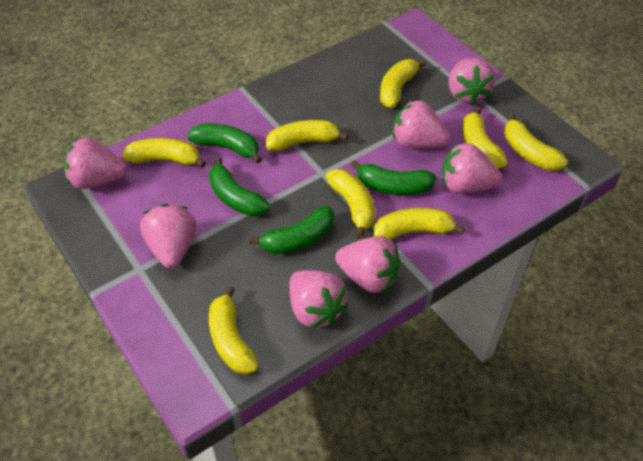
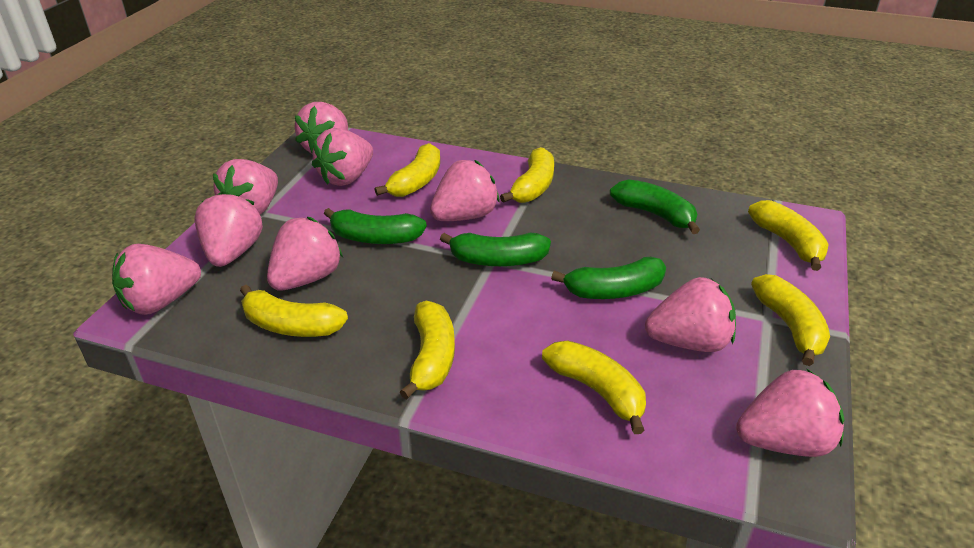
pink strawberry: [64,138,127,189] [140,204,196,268] [290,270,348,329] [335,236,400,293] [393,99,450,148] [442,143,502,194] [448,58,495,105] = 7 -> [112,244,201,315] [195,191,263,267] [213,159,278,215] [267,217,343,290] [294,102,348,154] [312,128,373,186] [430,160,499,221] [645,277,736,352] [736,369,844,457] = 9
yellow banana: [122,138,206,168] [209,286,259,374] [266,120,348,151] [326,169,375,238] [374,208,465,240] [380,59,427,108] [462,107,508,169] [504,113,568,171] = 8 -> [240,285,348,337] [374,143,440,197] [400,300,455,400] [500,147,554,203] [542,340,646,434] [748,200,829,271] [751,274,830,366] = 7

